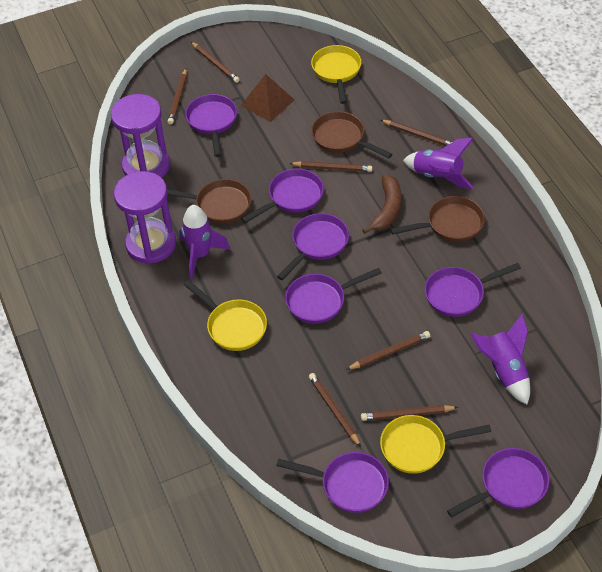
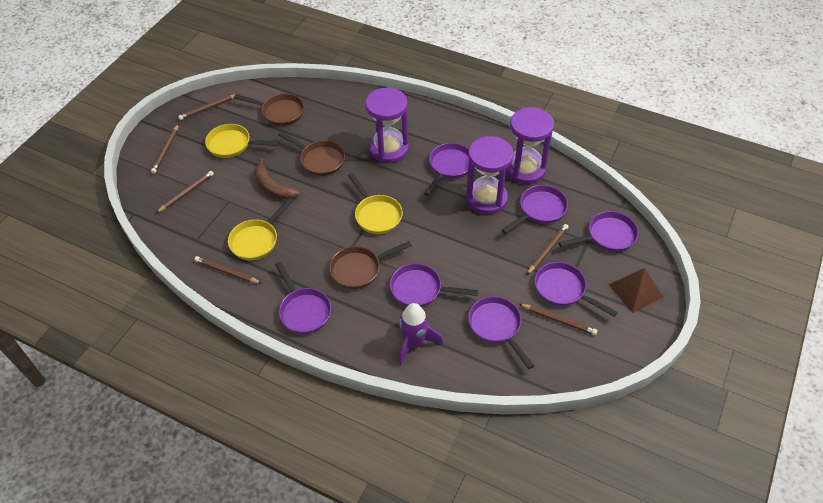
brown pencil: [168,69,187,124] [191,42,240,83] [289,161,372,172] [309,373,361,447] [346,331,430,370] [361,405,458,421] [381,120,452,146] = 7 -> [151,124,179,174] [156,171,214,213] [178,94,239,120] [194,256,262,284] [519,304,597,335] [527,224,568,275] = 6
purple hourglass: [111,94,170,178] [114,171,176,264] = 2 -> [365,88,409,163] [466,136,514,214] [506,107,554,184] = 3
purple rocket: [179,205,230,279] [403,138,473,190] [471,314,530,404] = 3 -> [399,303,443,366] = 1

